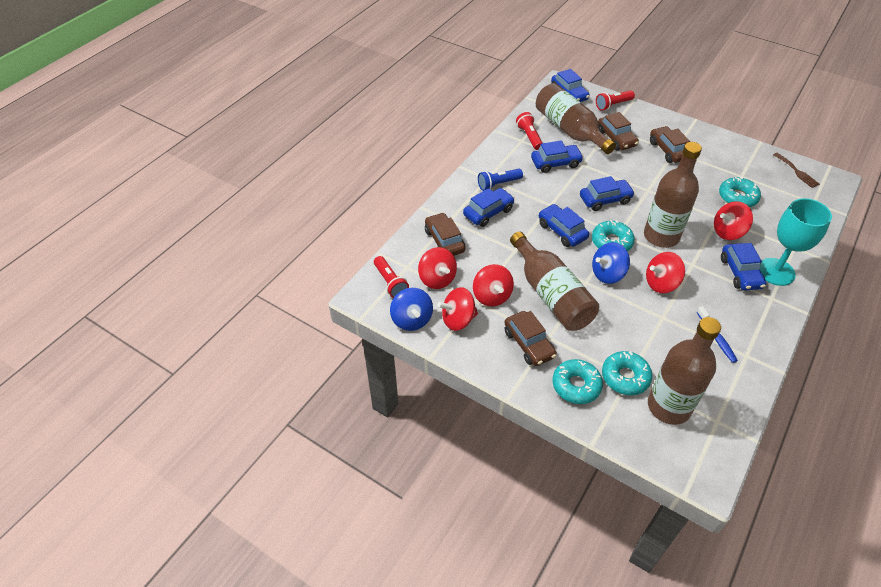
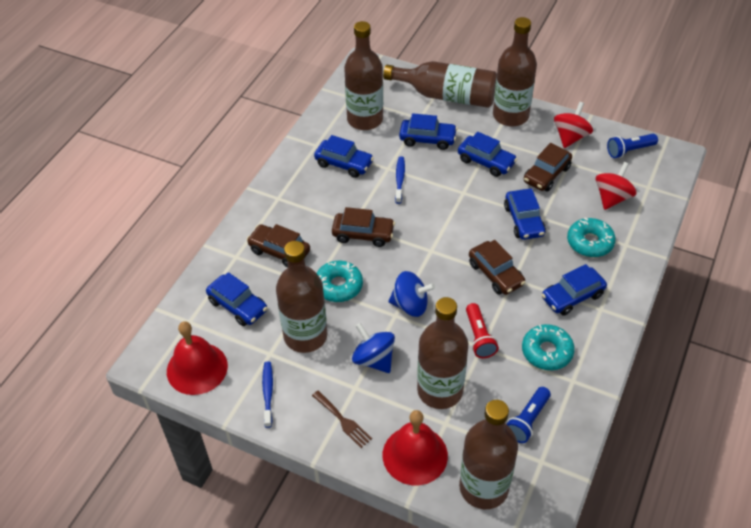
blue flashlight: [478,169,523,191] = 1 -> [507,387,551,443] [607,134,658,158] = 2
blue toothbrush: [697,307,738,363] = 1 -> [262,361,273,428] [395,157,405,204] = 2
brown bottle: [510,232,599,331] [536,83,616,154] [644,142,702,248] [648,317,721,425] = 4 -> [276,241,327,353] [344,21,383,130] [383,61,497,108] [417,297,468,409] [459,400,518,509] [493,17,537,126] = 6
red bell: none = 0 -> [167,321,228,395] [383,410,448,485] = 2
red flashlight: [374,256,409,298] [516,112,542,150] [596,90,635,111] = 3 -> [466,303,499,358] = 1
red spinning top: [418,247,457,289] [437,287,478,331] [473,264,514,307] [646,252,685,293] [714,201,753,240] = 5 -> [554,102,593,148] [596,162,637,210] = 2
turquoise donut: [552,359,603,404] [592,220,635,251] [602,351,652,395] [719,176,761,207] = 4 -> [317,261,363,302] [522,324,575,370] [567,217,616,257] = 3
turquoise goblet: [760,198,832,286] = 1 -> none = 0

